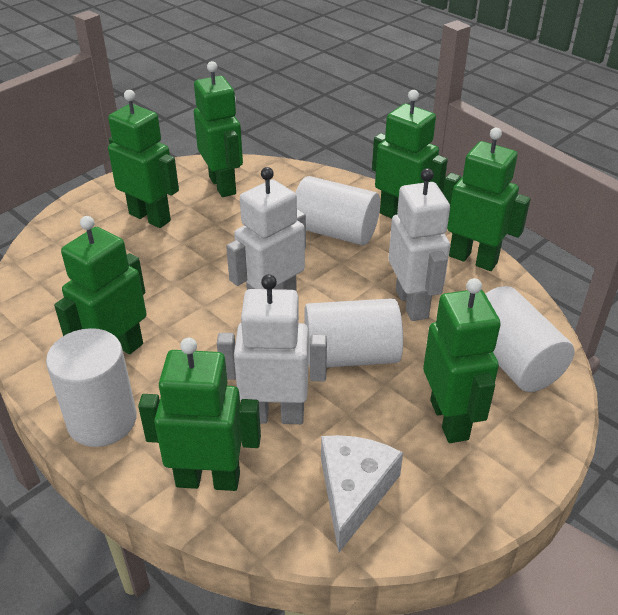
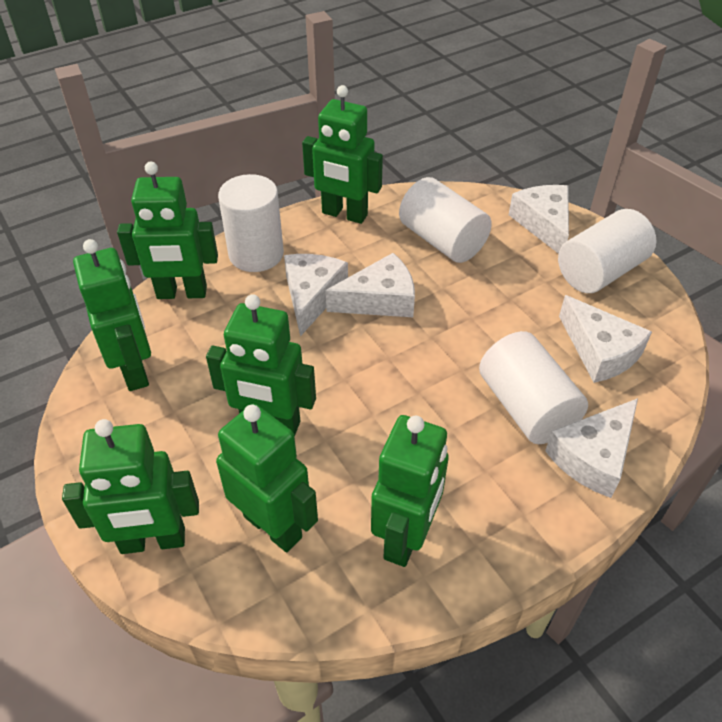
white cheese: [321,435,403,553] = 1 -> [284,254,348,337] [325,253,415,317] [509,185,569,254] [545,398,638,498] [559,295,652,383] = 5
white robot: [217,274,327,424] [226,167,306,292] [389,168,450,321] = 3 -> none = 0

